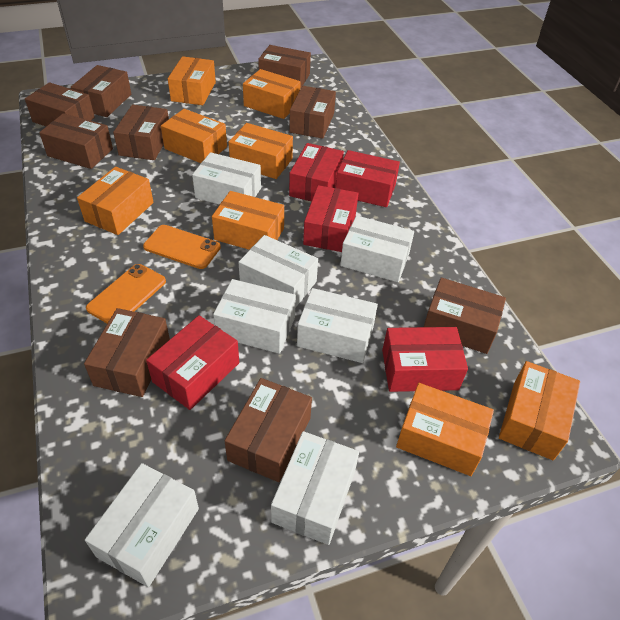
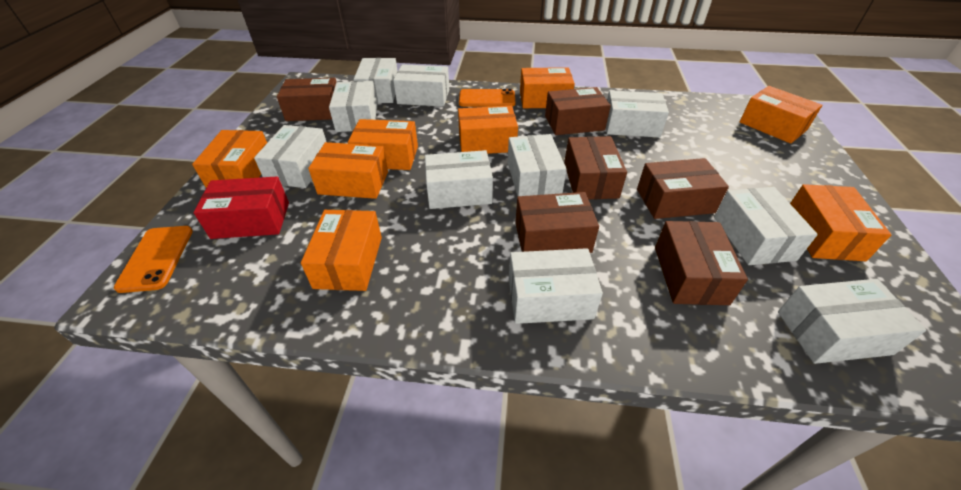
brown box: [25,82,95,126] [39,113,113,169] [71,65,131,117] [84,308,170,397] [113,104,169,160] [225,378,312,482] [258,45,311,89] [289,86,336,139] [424,277,506,354] = 9 -> [277,78,336,121] [515,192,599,253] [545,87,611,135] [564,136,627,199] [637,158,729,219] [655,221,748,305] = 6
red box: [146,315,239,410] [289,143,344,201] [303,185,359,252] [335,150,400,207] [382,327,468,392] = 5 -> [193,177,289,239] = 1
white box: [85,463,199,587] [192,152,261,205] [213,279,296,354] [239,235,318,308] [271,431,359,545] [297,288,378,363] [340,216,414,282] = 7 -> [254,125,326,188] [329,81,378,132] [353,58,398,103] [393,64,449,106] [425,150,493,209] [508,134,567,196] [509,248,603,324] [606,90,669,138] [714,187,818,265] [778,279,926,364] = 10

